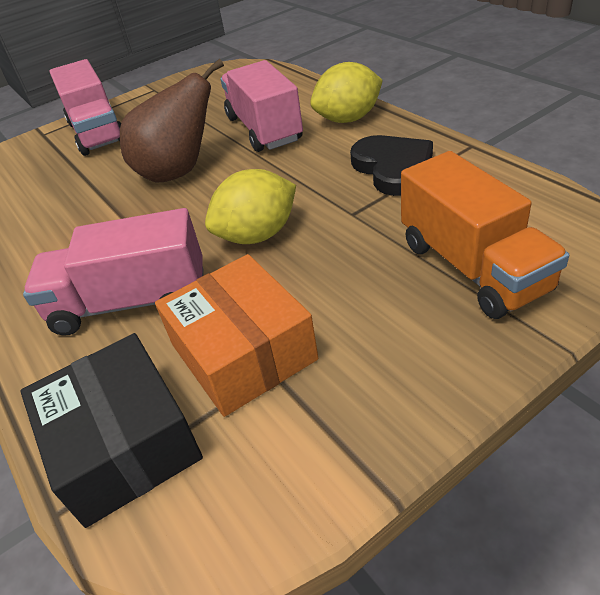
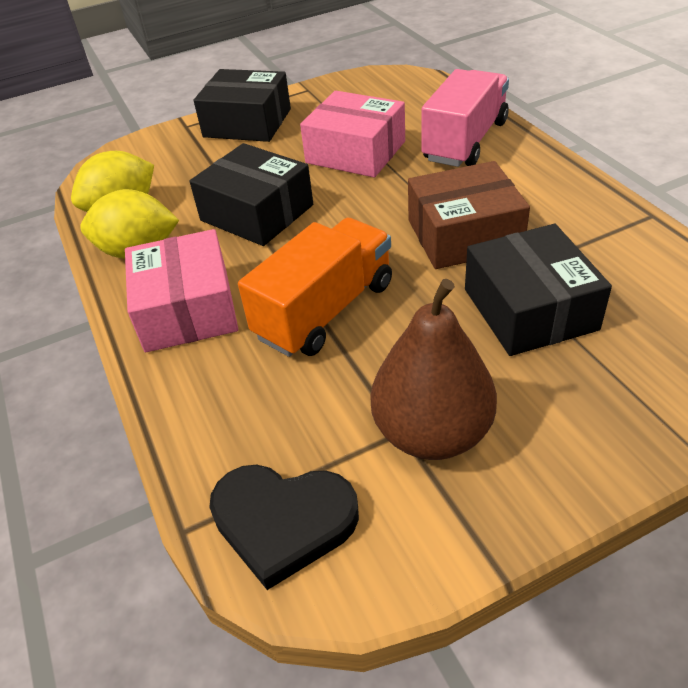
black box: [20,333,203,528] = 1 -> [189,143,313,246] [194,69,291,142] [465,224,612,356] = 3
brown box: none = 0 -> [408,161,530,269] = 1
orange box: [155,254,318,417] = 1 -> none = 0
pink box: none = 0 -> [125,229,238,352] [300,91,405,177] = 2
pink truck: [23,208,203,335] [49,59,121,156] [221,60,303,152] = 3 -> [421,69,509,167] = 1

